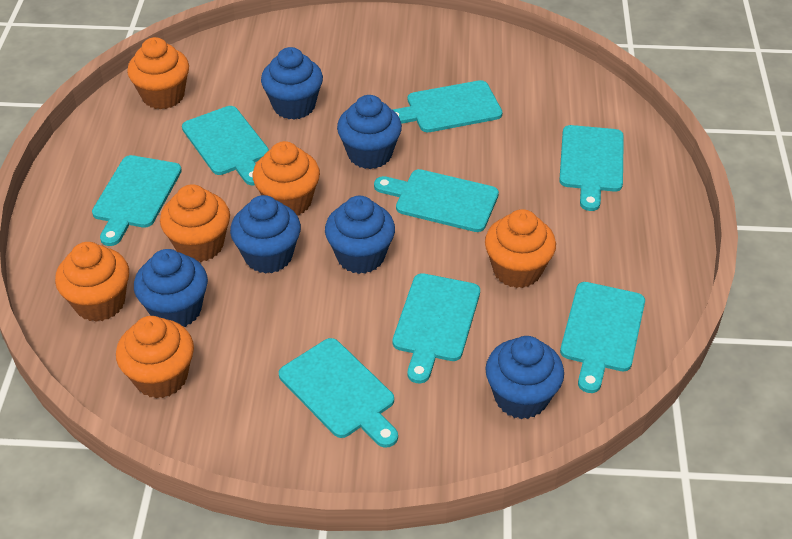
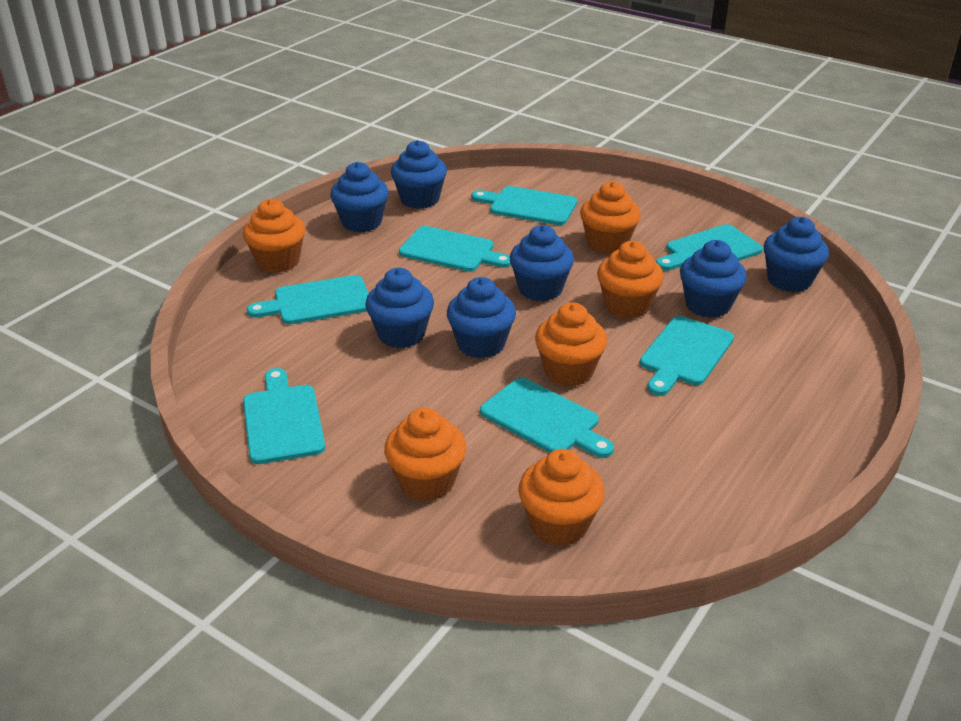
blue cupcake: [134,249,208,327] [230,195,301,274] [261,47,323,120] [325,196,395,274] [337,95,402,169] [485,336,564,419] = 6 -> [330,162,389,233] [365,268,434,348] [391,140,447,209] [447,277,516,358] [510,225,574,302] [680,240,747,318] [764,217,829,292] = 7
turquoise cutting board: [92,155,182,246] [182,106,269,185] [279,338,398,448] [374,169,499,232] [393,80,502,132] [393,273,480,383] [559,125,624,211] [560,282,645,393] = 8 -> [243,368,325,464] [247,275,369,324] [399,226,511,272] [471,186,577,225] [480,377,614,458] [640,316,734,396] [656,224,763,271] = 7

